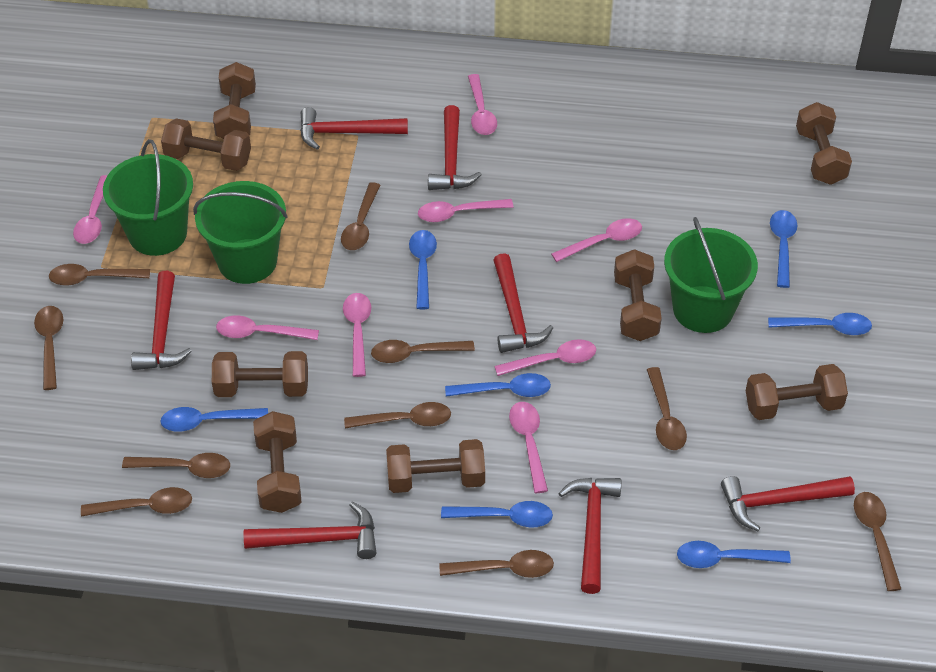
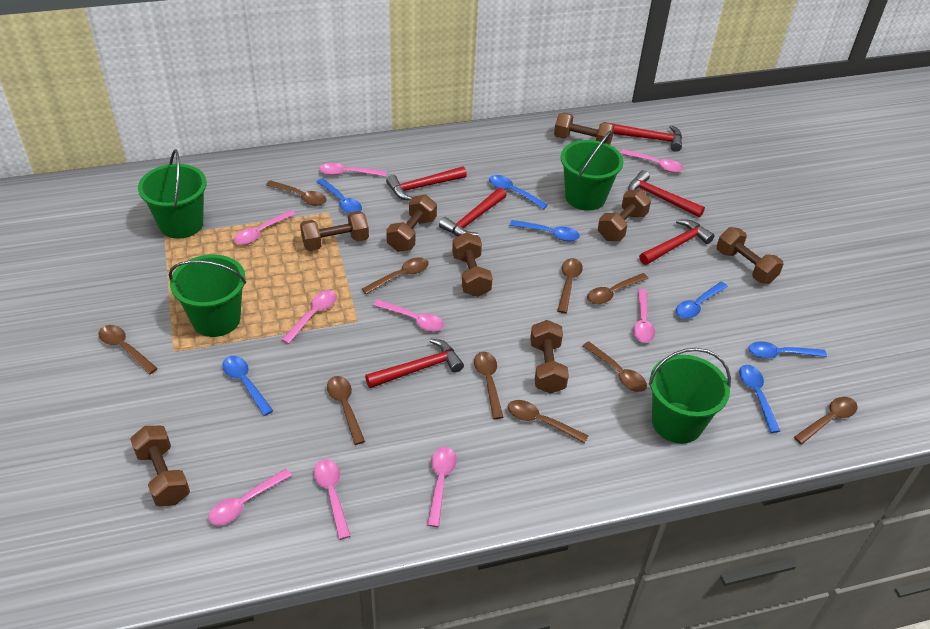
green bucket: [103,139,193,256] [193,181,288,284] [664,217,758,333] = 3 -> [138,149,207,239] [169,255,246,337] [561,131,624,211] [649,348,731,444] = 4
pink spoon: [73,175,107,244] [216,315,319,340] [343,293,371,377] [418,199,514,222] [468,74,497,135] [494,339,596,376] [509,402,548,493] [551,218,642,262] = 8 -> [209,468,292,525] [234,210,296,245] [281,290,337,344] [314,459,350,540] [319,163,387,177] [373,299,444,332] [427,447,457,527] [620,149,683,173] [633,289,655,343] = 9
red hammer: [131,271,192,370] [244,502,377,559] [300,107,408,150] [428,105,482,190] [493,253,553,353] [558,478,621,594] [721,476,855,531] = 7 -> [365,339,464,388] [386,166,467,201] [439,188,506,236] [612,123,682,152] [628,170,705,217] [639,219,715,265] = 6

